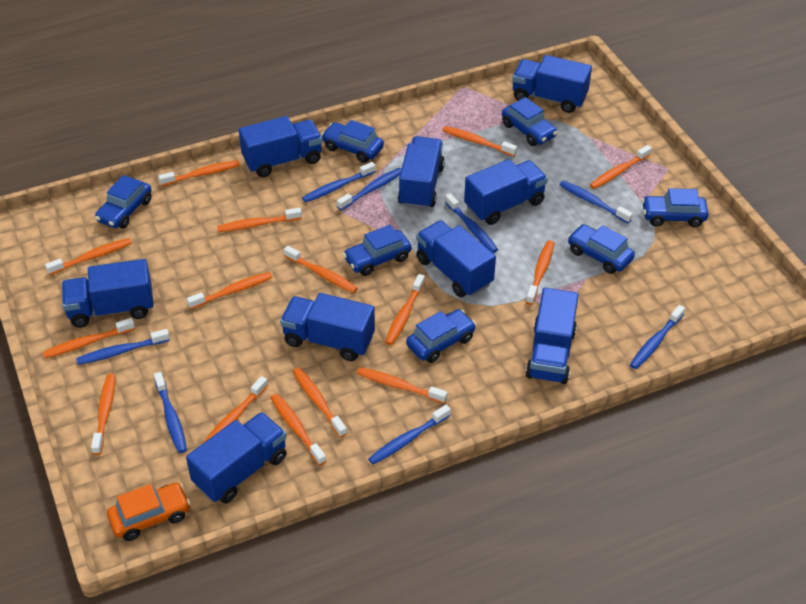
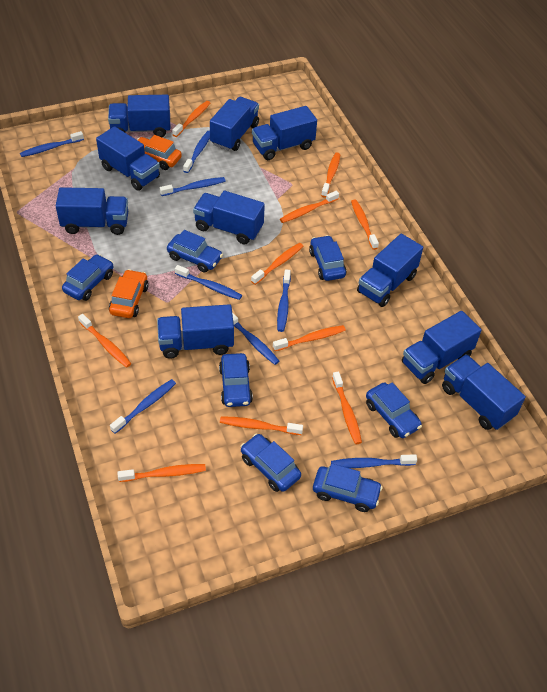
blue truck: [62,259,154,328] [186,412,287,504] [239,116,322,177] [280,293,375,361] [398,136,445,209] [416,220,496,297] [464,159,548,225] [512,55,592,113] [526,288,579,384] = 9 -> [56,187,128,235] [96,126,160,191] [108,95,170,137] [157,304,234,359] [193,191,265,244] [210,97,259,151] [252,106,317,160] [357,234,423,307] [402,311,482,384] [442,354,526,430] = 10
orange car: [107,483,191,541] = 1 -> [109,269,149,318] [137,135,182,170] = 2
orange toothbrush: [43,318,135,358] [45,238,132,275] [91,374,116,455] [158,160,240,186] [187,272,273,309] [203,376,268,443] [217,208,302,232] [271,394,326,466] [284,246,358,293] [293,368,347,438] [356,367,447,403] [385,274,425,345] [442,126,517,156] [526,240,554,305] [590,145,652,189] = 15 -> [78,314,132,368] [117,464,206,482] [172,101,210,137] [220,416,303,435] [251,243,303,285] [273,325,346,351] [280,191,339,223] [321,153,340,198] [332,372,362,444] [351,199,379,250] = 10

